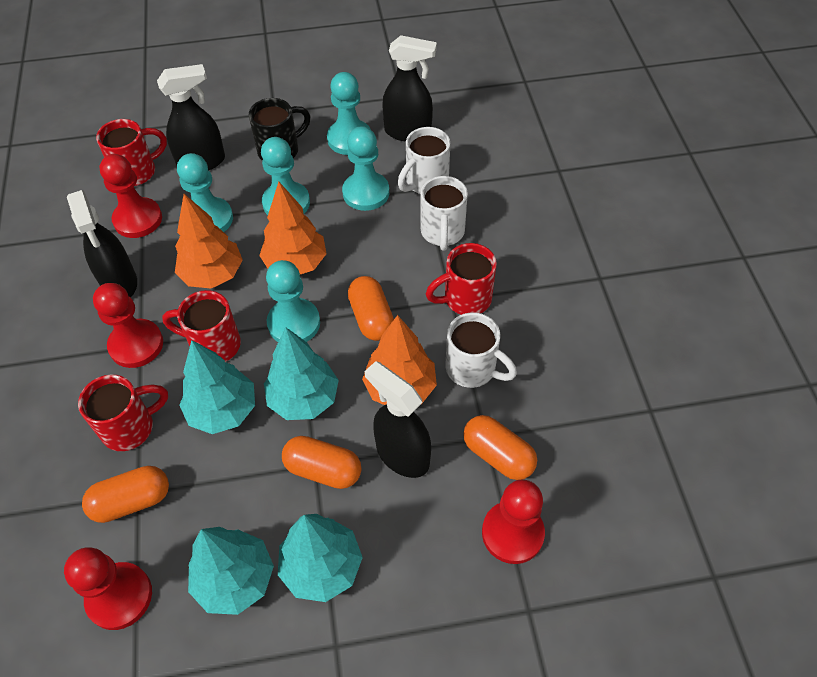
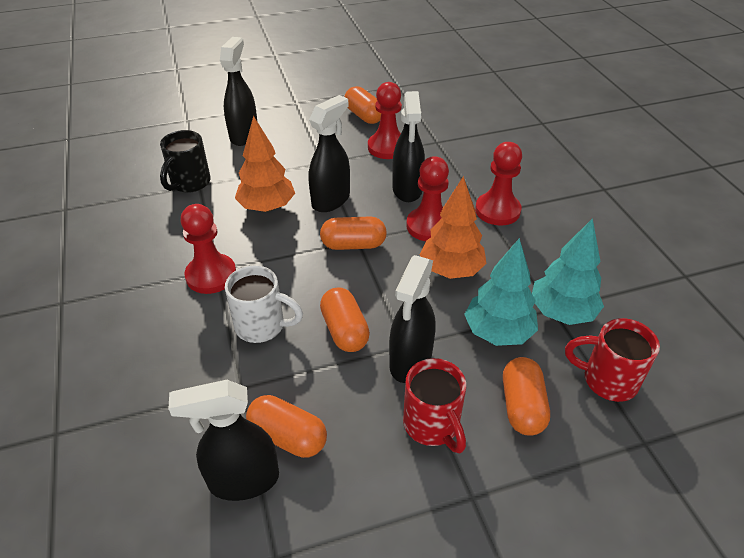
black spray bottle: [67,190,137,297] [157,64,225,170] [365,361,431,478] [382,35,437,142] = 4 -> [168,380,279,501] [220,37,257,146] [308,95,350,212] [389,255,436,383] [392,91,425,202] = 5
orange capsule: [82,466,169,523] [282,436,361,489] [348,276,394,341] [463,415,537,480] = 4 -> [246,395,327,458] [320,216,387,250] [320,287,370,352] [344,86,381,124] [503,357,550,436] = 5
orange tree: [175,194,243,289] [259,182,326,274] [362,315,437,405] = 3 -> [235,116,295,212] [420,176,487,279] = 2
red mug: [78,375,168,451] [96,119,167,186] [162,290,241,362] [426,243,497,315] = 4 -> [403,358,466,454] [565,318,660,402] = 2
turquoise pawn: [177,153,233,232] [261,137,310,215] [266,260,320,342] [327,72,371,155] [342,126,389,211] = 5 -> none = 0
turquoise tree: [180,340,255,434] [188,527,274,615] [264,327,339,420] [278,514,363,602] = 4 -> [464,238,538,346] [532,218,604,325] = 2
white mug: [398,127,450,194] [421,176,468,251] [446,312,517,388] = 3 -> [225,265,303,343] = 1

